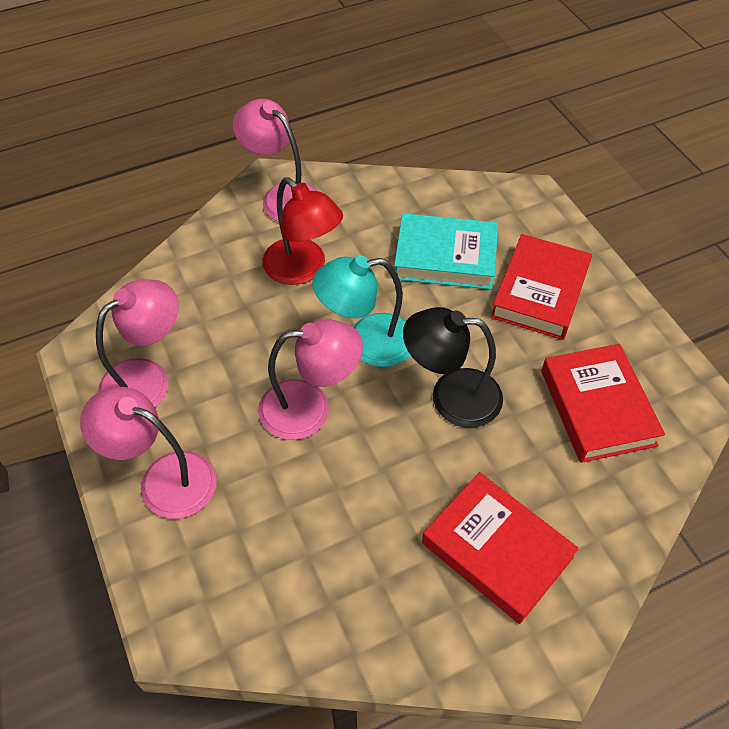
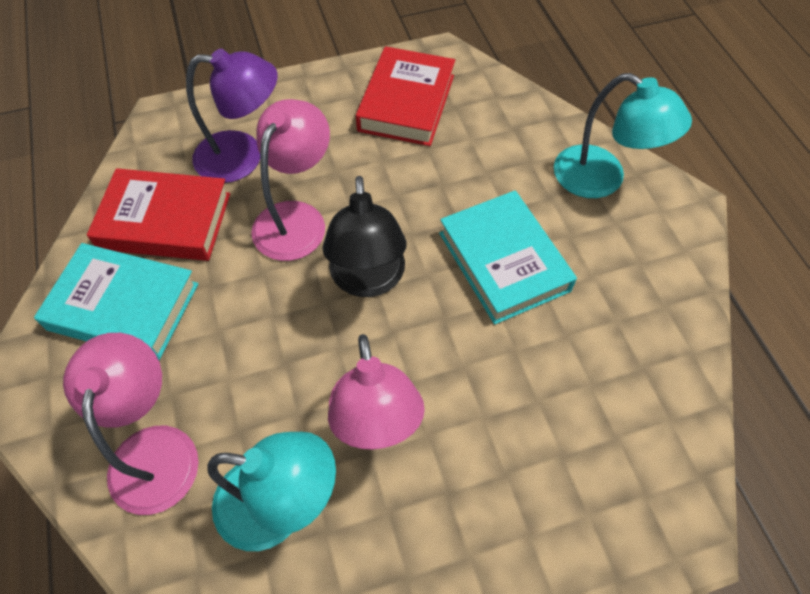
pink lamp: [80,387,217,519] [96,279,178,407] [233,99,318,222] [258,319,363,440] = 4 -> [63,333,199,515] [251,99,330,261] [328,334,425,450] = 3
purple lamp: none = 0 -> [186,49,278,183] = 1
red book: [422,472,579,624] [490,234,592,340] [541,344,665,463] = 3 -> [87,168,230,261] [356,46,455,146] = 2
red lamp: [262,177,343,285] = 1 -> none = 0
turquoise book: [394,213,498,290] = 1 -> [34,243,198,360] [439,191,577,325] = 2
turquoise lamp: [312,255,410,367] = 1 -> [208,432,336,551] [554,73,692,198] = 2

